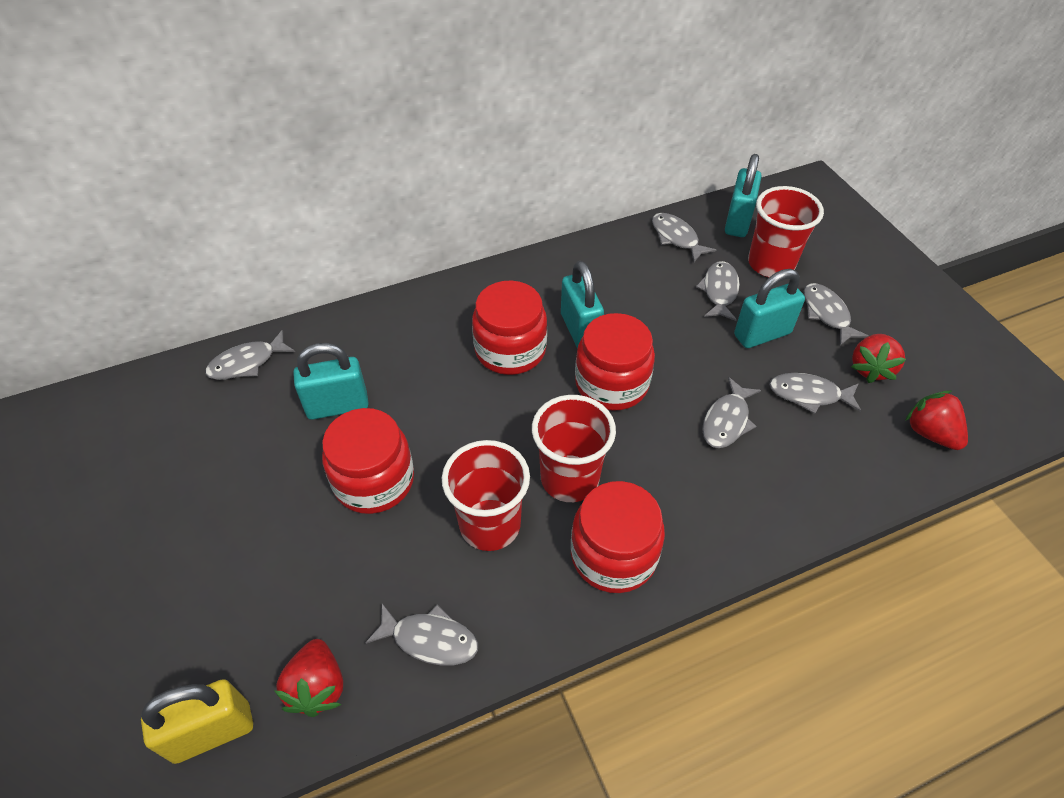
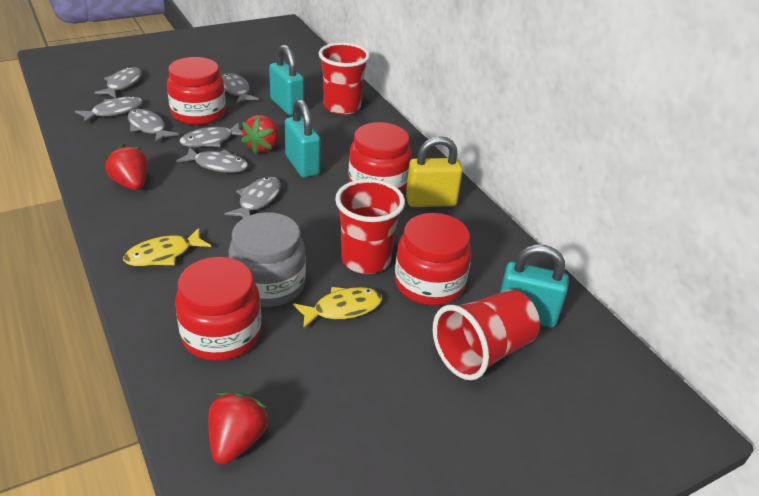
grey jar: none = 0 -> [228,212,306,307] = 1
turquoise padlock: [293,343,369,420] [561,261,604,348] [725,154,762,237] [734,269,805,348] = 4 -> [269,45,304,115] [285,99,321,178] [500,244,569,328] = 3
yellow fish: none = 0 -> [123,228,211,266] [293,287,383,329] = 2

